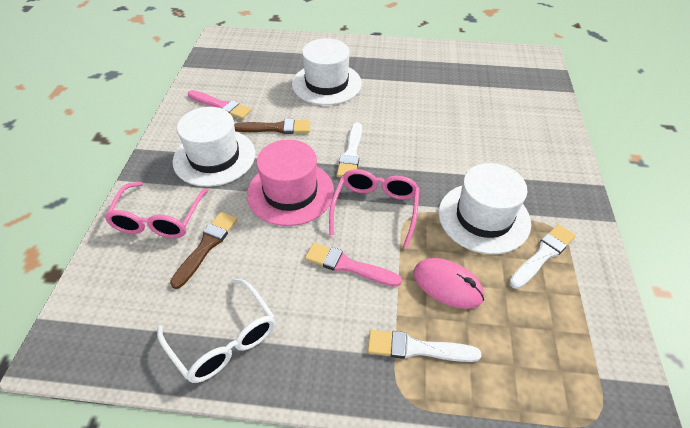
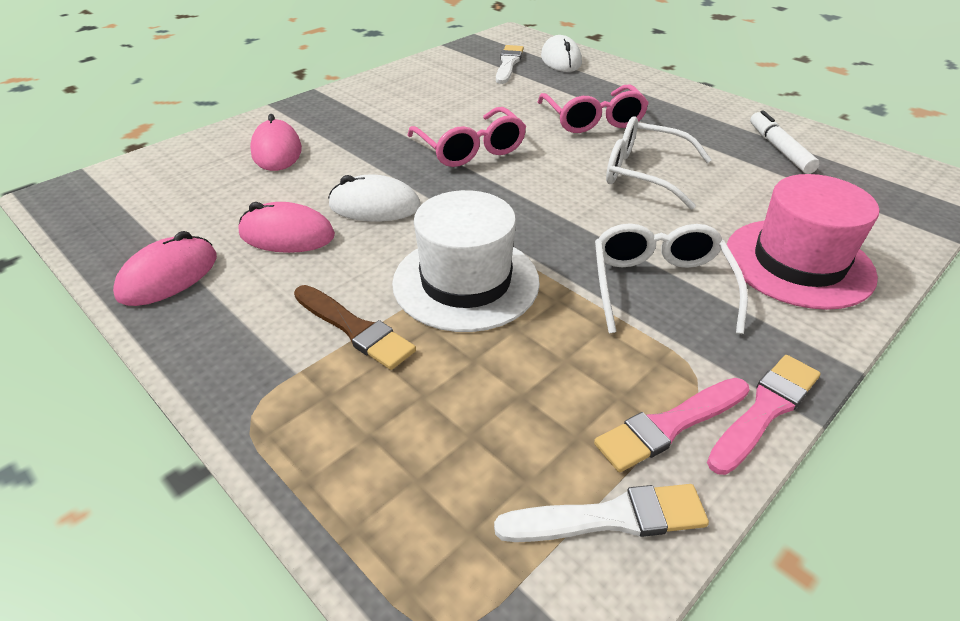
brown brush: [170,212,237,289] [234,119,310,134] = 2 -> [294,285,416,370] = 1
pink mouse: [413,258,484,309] = 1 -> [113,231,217,306] [238,202,335,253] [250,114,302,171] = 3
white brush: [337,122,362,177] [368,330,481,362] [509,224,576,289] = 3 -> [494,484,709,542] [496,45,524,84] = 2
white glasses: [157,278,275,383] = 1 -> [595,223,748,334] [606,117,712,210] = 2
white hat: [173,107,255,187] [292,38,362,105] [439,163,531,254] = 3 -> [392,190,540,332] = 1
white marker: none = 0 -> [750,110,820,174] = 1
white mouse: none = 0 -> [328,175,420,221] [541,35,582,72] = 2

